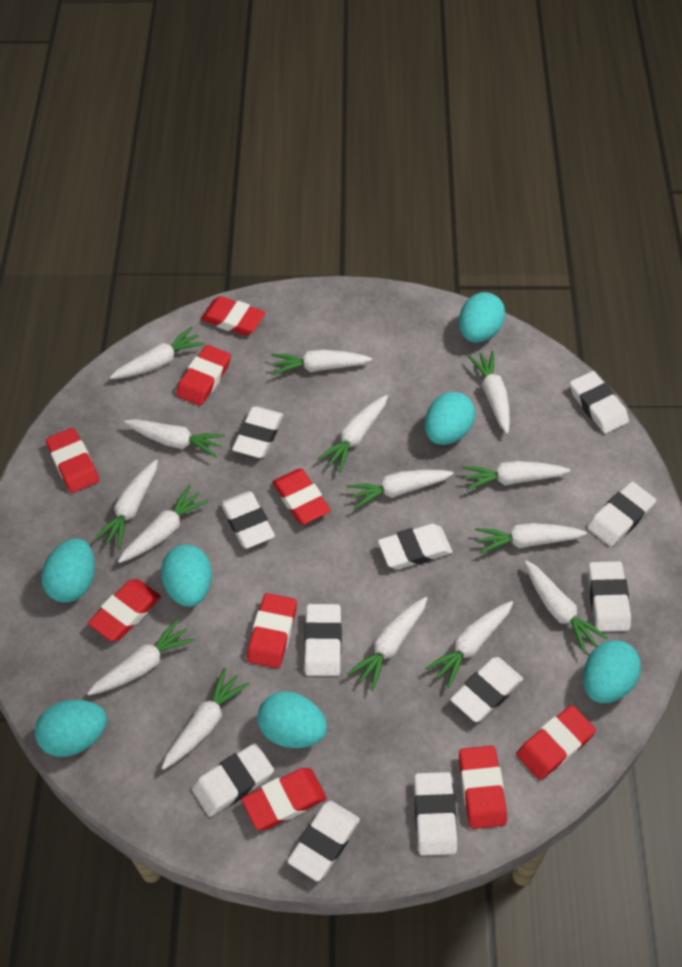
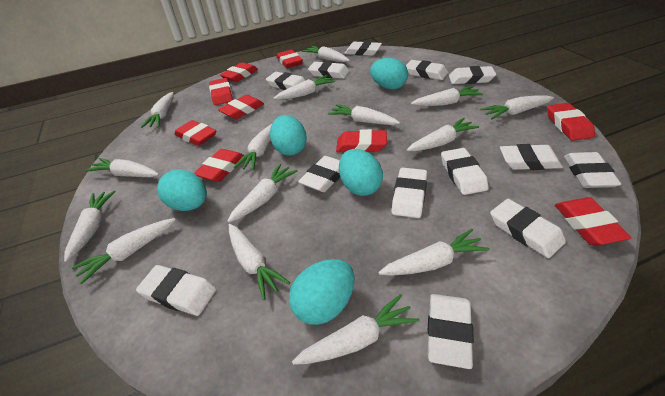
turquoise egg: [35,700,107,757] [41,538,95,602] [161,545,212,607] [258,691,327,748] [425,392,475,445] [459,292,505,343] [583,640,641,703] = 7 -> [157,169,207,211] [270,115,307,156] [289,259,355,325] [339,149,383,196] [370,58,408,90] = 5
white eraser: [192,743,274,817] [221,491,275,549] [232,406,283,458] [287,801,360,882] [304,604,342,676] [378,524,452,569] [414,772,457,856] [450,657,523,722] [570,371,629,434] [587,482,656,547] [588,561,631,632] = 11 -> [136,265,216,316] [266,72,306,90] [298,156,340,192] [308,61,349,79] [344,41,382,56] [391,168,427,218] [406,60,448,80] [427,294,474,369] [441,148,489,195] [449,66,496,84] [490,199,566,258] [500,144,563,170] [564,152,621,188] = 13

